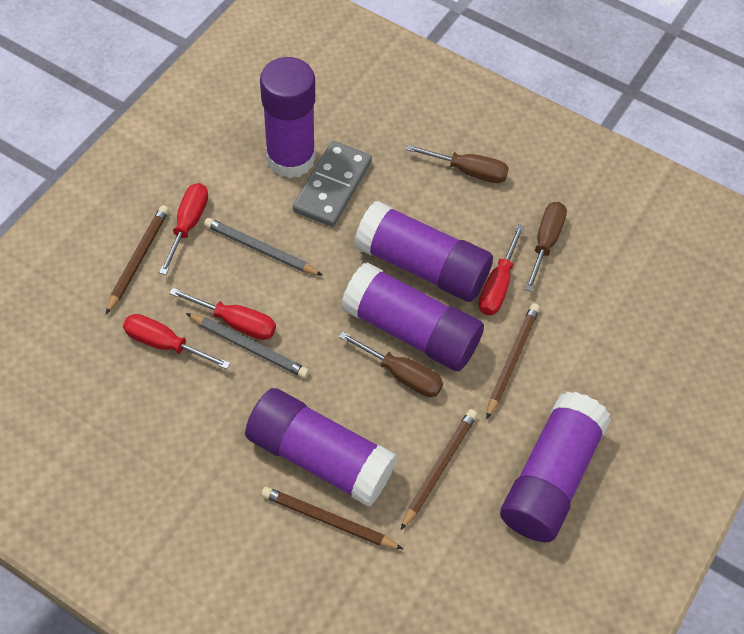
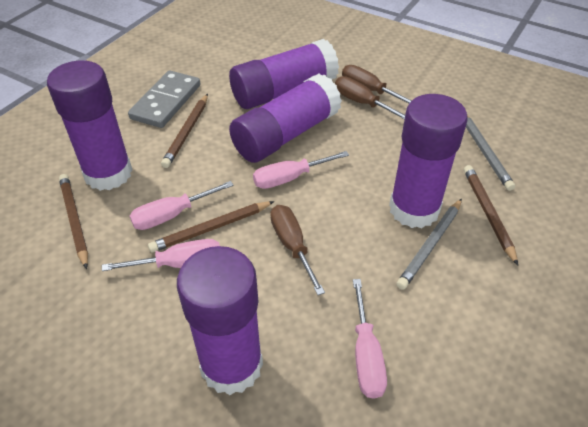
pink screwdriver: none = 0 -> [102,239,220,271] [130,181,234,230] [253,151,349,189] [353,279,387,399] = 4
red screwdriver: [123,314,231,369] [159,183,208,275] [169,288,276,340] [479,224,525,315] = 4 -> none = 0

